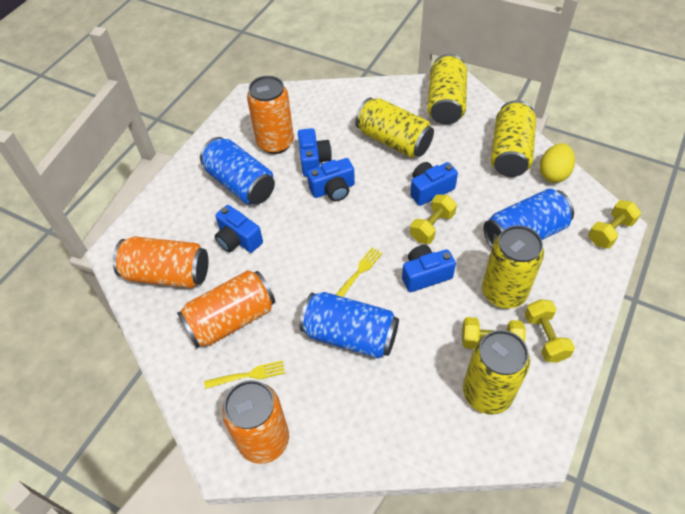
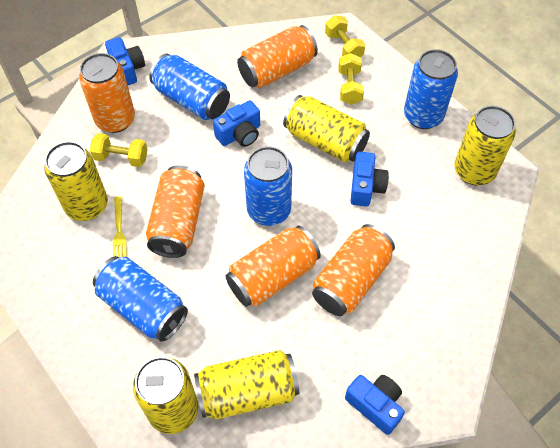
blue camera: [215,205,263,253] [298,128,332,177] [307,158,355,201] [402,245,456,292] [410,162,458,206] = 5 -> [105,37,145,85] [213,100,260,147] [345,375,405,435] [351,152,389,207] = 4
blue can: [200,137,275,205] [300,292,399,359] [484,189,574,249] = 3 -> [93,256,188,342] [149,54,230,120] [244,146,292,226] [404,49,458,129] = 4
orange can: [113,237,208,288] [177,270,275,348] [222,380,289,464] [247,76,294,154] = 4 -> [79,53,135,133] [146,165,205,258] [225,225,321,307] [237,25,318,88] [312,224,395,316] = 5
yellow dumbbell: [410,194,457,244] [462,317,526,349] [525,299,575,362] [588,200,641,249] = 4 -> [90,133,148,167] [325,15,365,57] [338,53,364,105] = 3
yellow egg: [540,143,575,183] = 1 -> none = 0
yellow fork: [204,360,285,389] [336,247,383,297] = 2 -> [113,197,127,257] = 1

